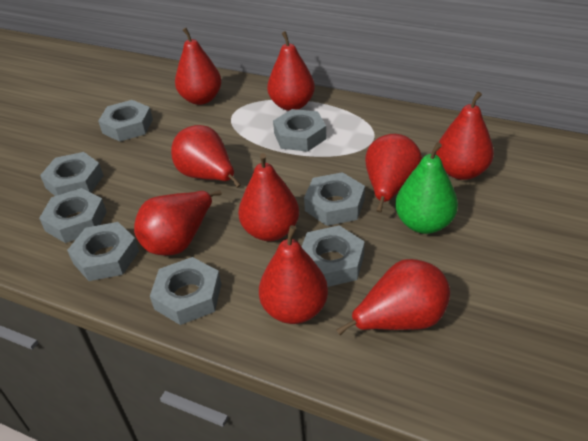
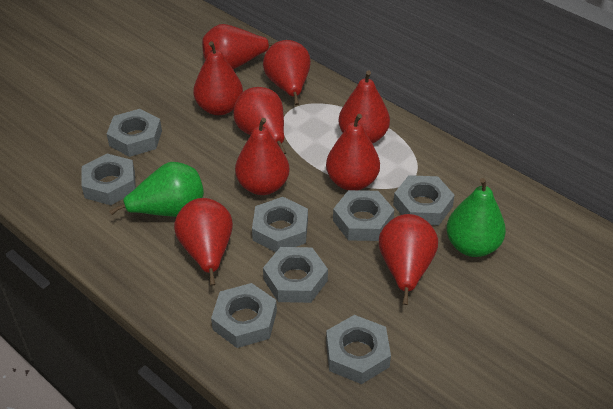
green pear: [395,142,458,234] = 1 -> [109,162,204,217] [446,178,506,257] = 2

